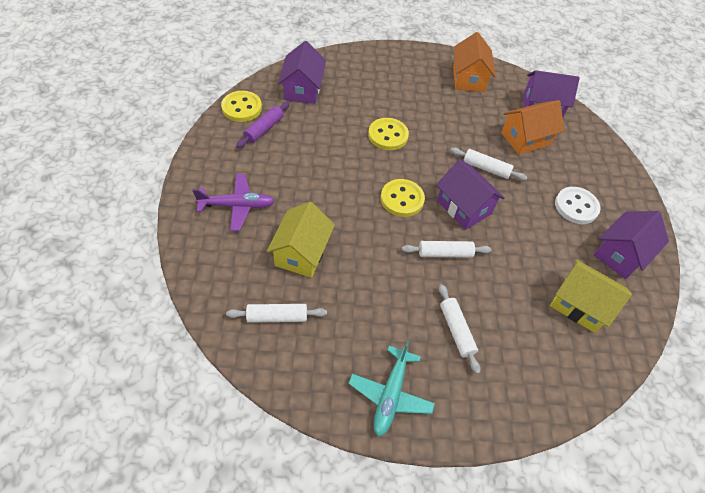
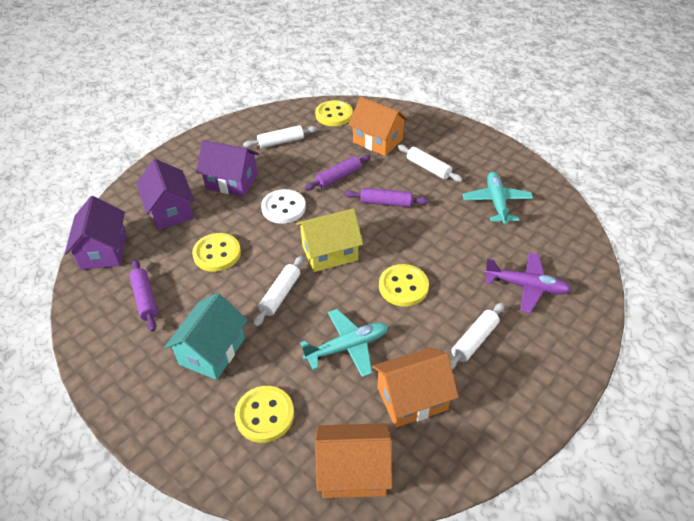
orange house: [453,32,496,92] [501,100,564,155] = 2 -> [315,423,393,498] [348,97,409,156] [372,347,459,428] = 3
purple house: [278,41,326,104] [436,159,505,230] [523,70,580,117] [594,211,669,279] = 4 -> [65,196,126,270] [136,159,195,230] [196,140,259,197] = 3
purple rolling pin: [236,102,290,148] = 1 -> [130,260,158,332] [304,155,371,190] [344,188,429,207] = 3
turquoise house: none = 0 -> [164,293,248,380] = 1
turquoise plane: [348,341,435,436] = 1 -> [300,309,388,377] [462,172,533,225] = 2
yellow button: [221,91,262,122] [368,118,409,150] [381,179,425,217] = 3 -> [192,233,241,272] [235,386,294,443] [315,100,353,126] [379,264,429,307] = 4
yellow house: [267,202,335,278] [550,259,632,333] = 2 -> [296,208,363,272] = 1

